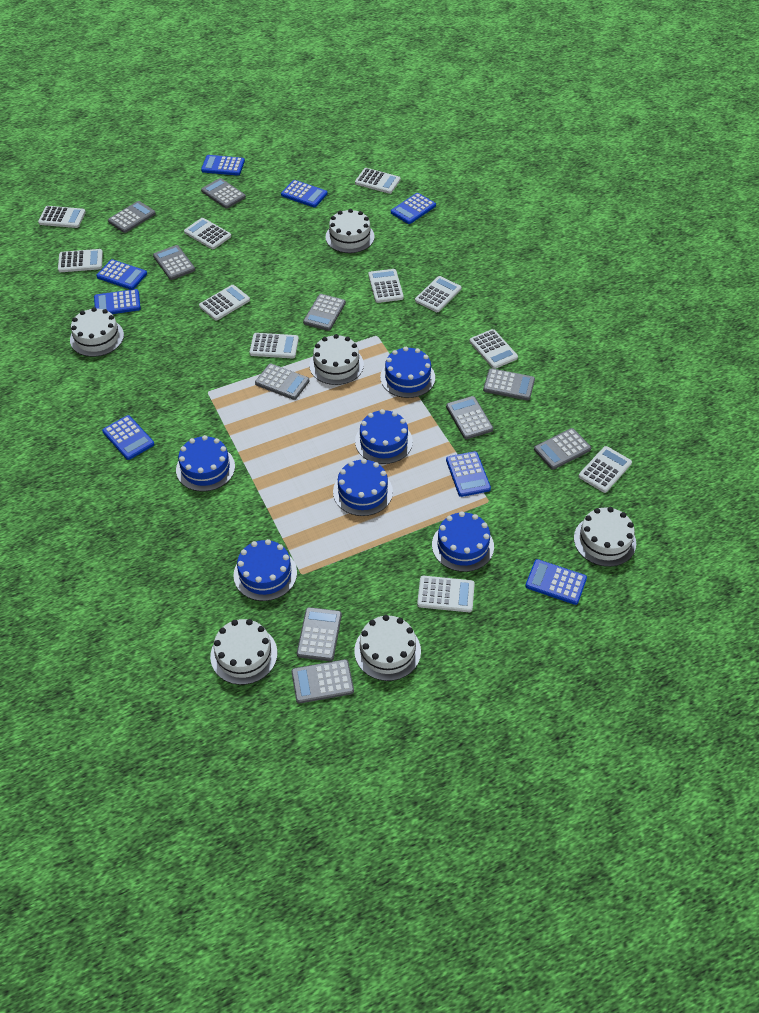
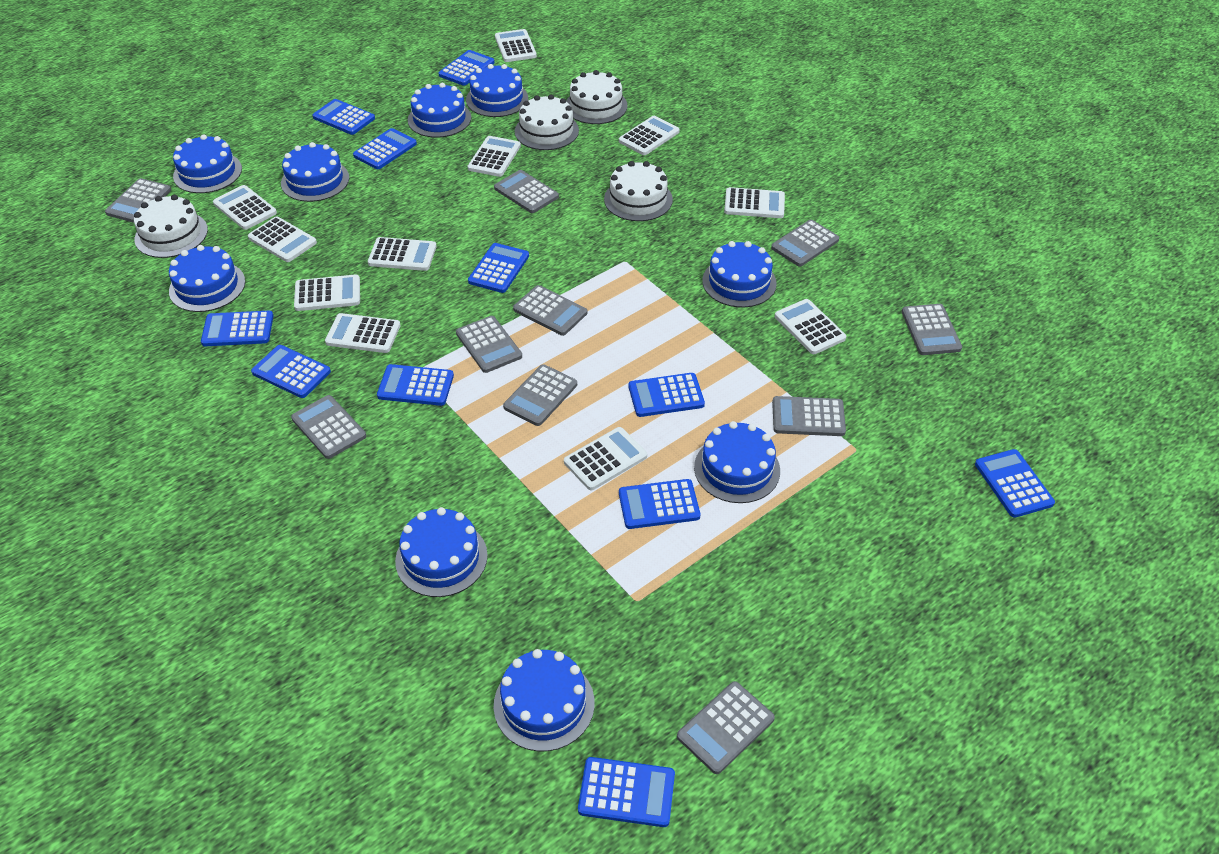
blue cake: [176,435,235,492] [234,539,297,601] [333,459,393,516] [355,409,413,464] [380,347,435,398] [432,512,494,572] = 6 -> [169,245,245,312] [173,134,242,193] [281,142,349,202] [395,507,488,597] [408,83,472,138] [466,64,528,117] [494,649,595,751] [694,421,780,503] [702,241,777,307] = 9
blue calculator: [94,289,141,314] [96,259,147,290] [102,415,154,460] [201,155,245,176] [281,180,327,207] [391,193,436,224] [446,451,491,497] [525,559,587,605] = 8 -> [201,311,273,346] [251,345,331,398] [312,99,375,135] [353,128,417,169] [377,364,454,406] [439,50,495,86] [468,243,529,293] [578,757,675,827] [619,479,700,529] [629,373,705,417] [975,449,1055,518] = 11
white cake: [70,307,124,357] [210,619,277,685] [309,334,364,385] [325,209,375,253] [354,615,421,681] [574,507,636,567] = 6 -> [134,195,208,258] [515,95,579,150] [566,70,627,124] [604,161,673,221] = 4

